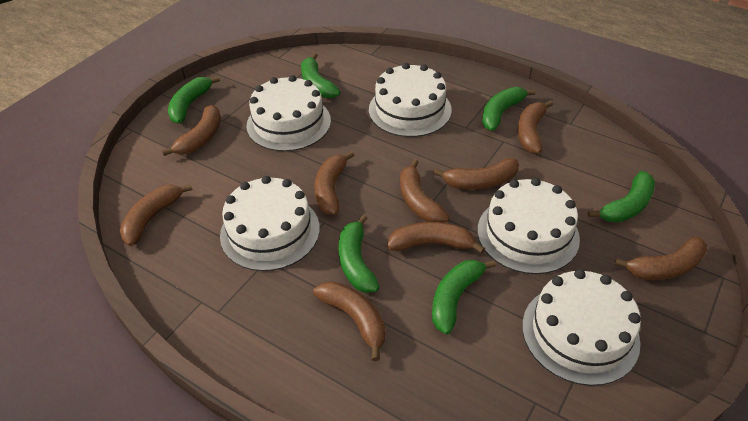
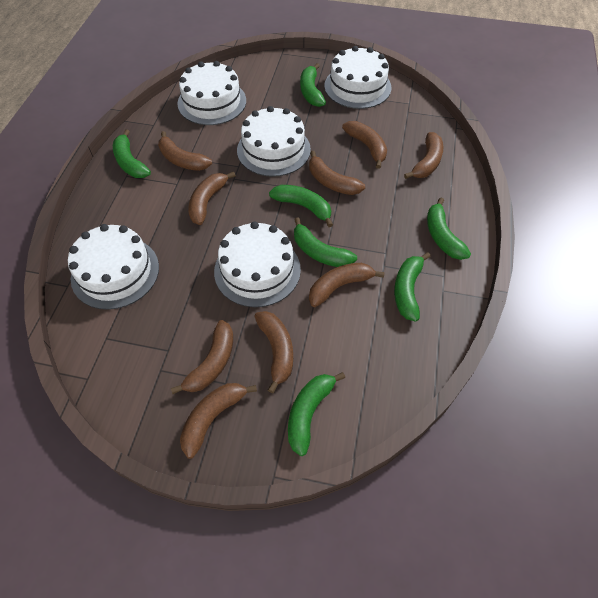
green banana: [168,76,220,124] [301,53,340,98] [339,214,379,293] [432,260,496,335] [482,87,536,131] [588,171,655,223] = 6 -> [113,129,151,178] [269,185,333,227] [288,372,345,456] [294,217,357,267] [300,63,326,107] [394,252,431,322] [427,198,471,260] = 7

